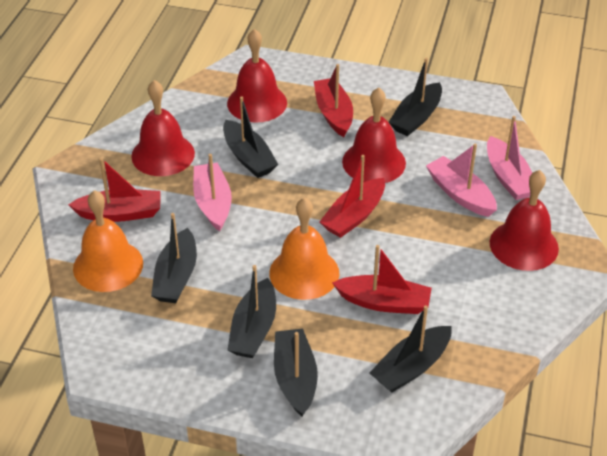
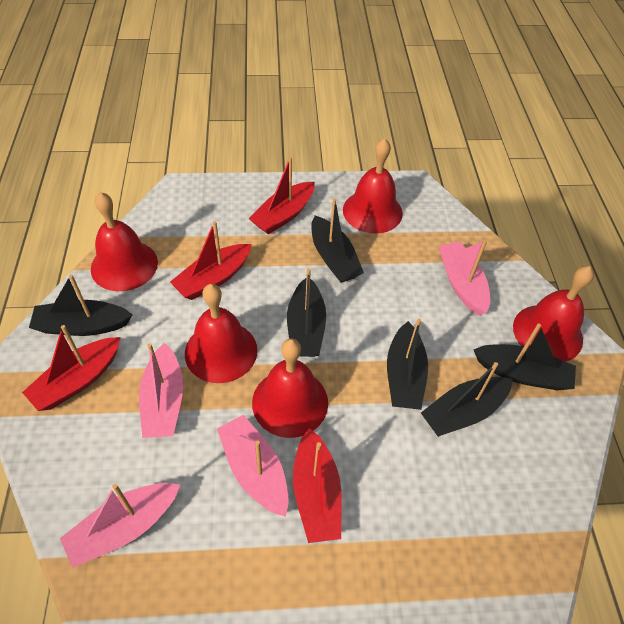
orange bell: [73,190,143,292] [269,198,339,300] = 2 -> none = 0
pink boat: [193,154,232,231] [426,144,497,217] [487,116,532,200] = 3 -> [60,483,180,568] [139,343,183,438] [217,415,289,517] [439,240,490,315] = 4
red bell: [131,80,195,176] [227,29,287,123] [342,87,406,183] [490,170,559,271] = 4 -> [91,192,158,291] [185,284,258,383] [252,339,328,438] [343,138,403,233] [513,266,594,362] = 5

